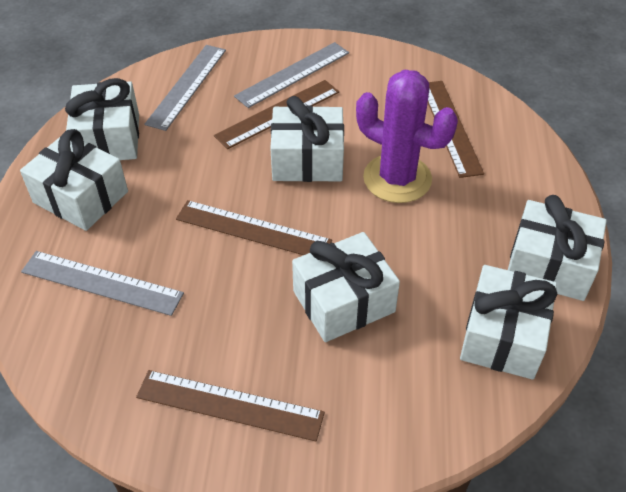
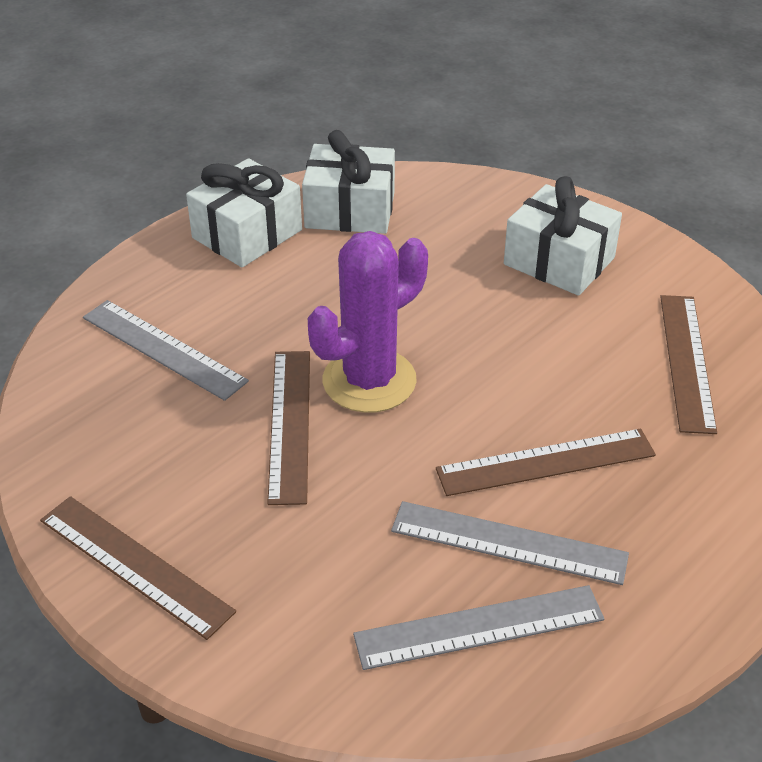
white gift: [20,129,128,231] [65,78,139,160] [270,96,344,182] [292,232,400,342] [460,265,557,379] [508,195,607,301] = 6 -> [186,158,302,267] [302,130,395,234] [504,176,622,296] = 3

